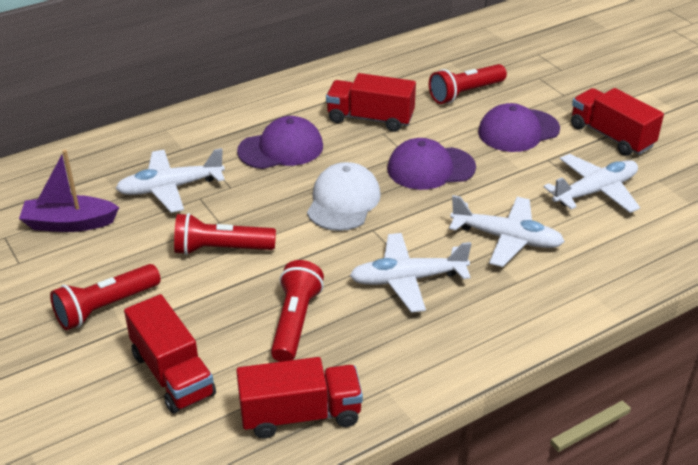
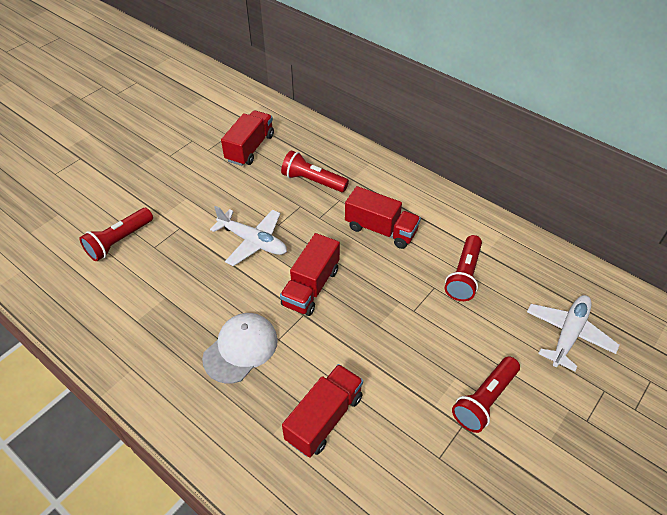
purple boat: [19,150,119,232] = 1 -> none = 0
purple cap: [237,116,323,169] [387,138,476,190] [478,103,560,152] = 3 -> none = 0
white plane: [115,148,225,213] [350,233,471,312] [449,195,565,267] [544,154,640,213] = 4 -> [210,206,287,266] [527,295,619,372] = 2

